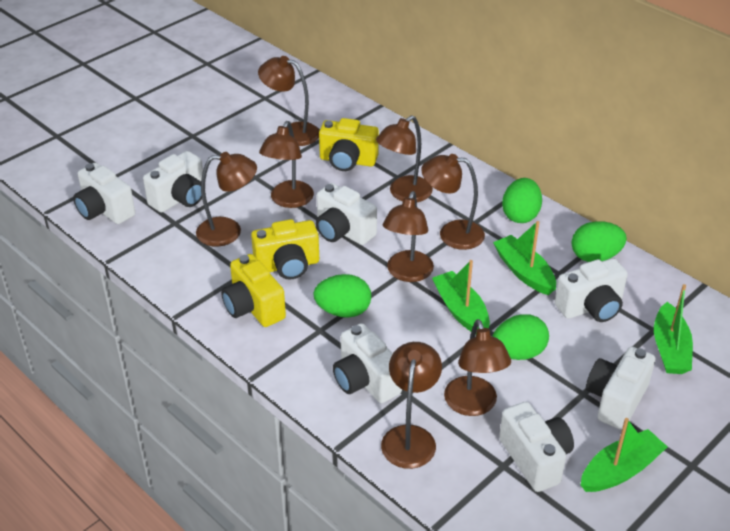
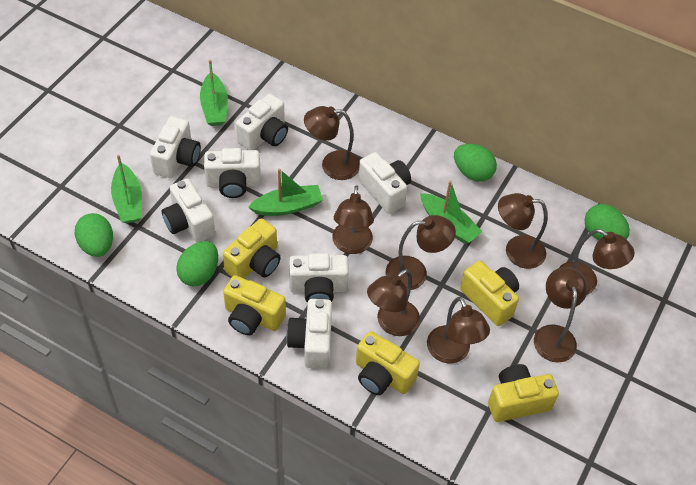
yellow camera: [221,254,286,327] [251,219,319,280] [319,118,379,171] = 3 -> [223,219,281,279] [223,275,286,335] [356,331,420,395] [460,260,519,326] [488,364,559,422] = 5

